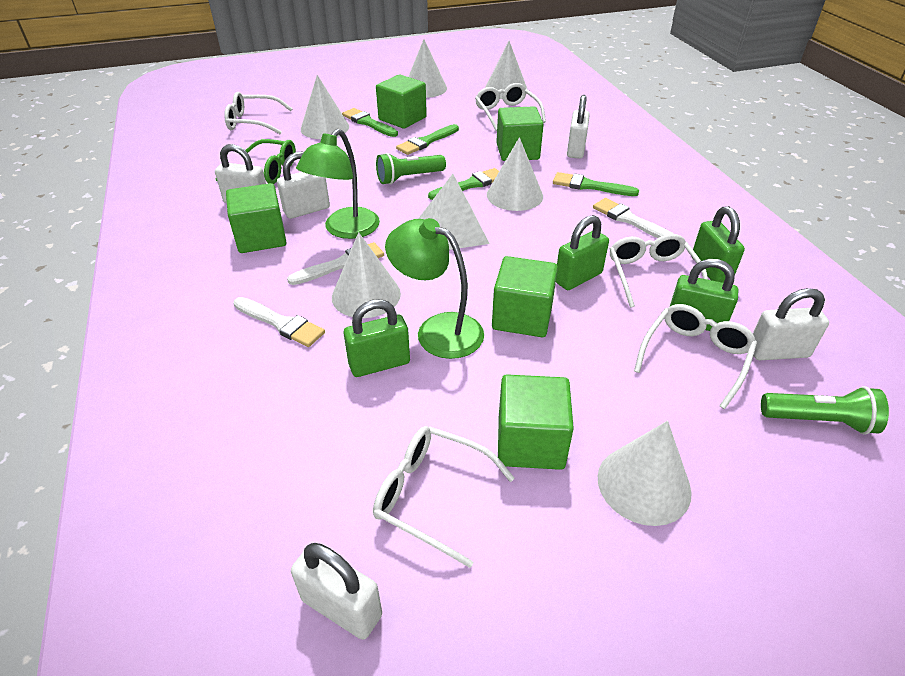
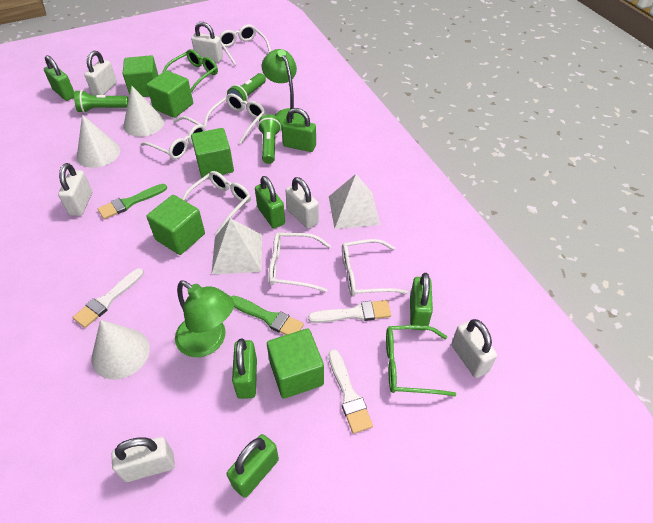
green brush: [342,108,398,137] [396,124,459,155] [428,168,499,200] [553,172,639,196] = 4 -> [98,184,167,219] [231,296,304,335] = 2
green flashlight: [376,153,446,185] [761,386,889,435] = 2 -> [74,90,129,113] [227,73,266,102] [258,114,281,164] = 3
green glasses: [216,139,296,184] = 1 -> [162,49,218,93] [386,325,456,396] = 2
green padlock: [343,299,410,377] [556,215,609,290] [670,259,738,331] [693,206,745,283] = 4 -> [44,55,75,101] [227,434,279,498] [232,338,257,399] [255,176,285,228] [282,108,316,152] [410,273,433,330] = 6
white cone: [301,75,349,139] [332,232,401,318] [408,39,447,98] [485,41,527,99] [487,137,543,211] [598,421,692,526] = 6 -> [77,115,120,168] [91,320,150,379] [123,85,164,137] = 3
white glasses: [224,92,292,134] [373,426,515,568] [475,83,546,131] [610,234,708,308] [634,304,757,409] = 5 -> [141,116,206,160] [182,171,251,234] [204,93,265,144] [219,24,271,66] [269,232,331,292] [342,239,408,297] = 6
white padlock: [215,144,266,203] [277,152,330,219] [291,543,382,640] [567,95,590,159] [753,288,829,360] = 5 -> [58,163,92,216] [84,51,117,96] [111,437,175,482] [191,22,223,63] [286,177,319,229] [451,319,497,378] = 6
white pyramid: [418,174,489,250] = 1 -> [211,218,262,274] [329,174,380,229] = 2

